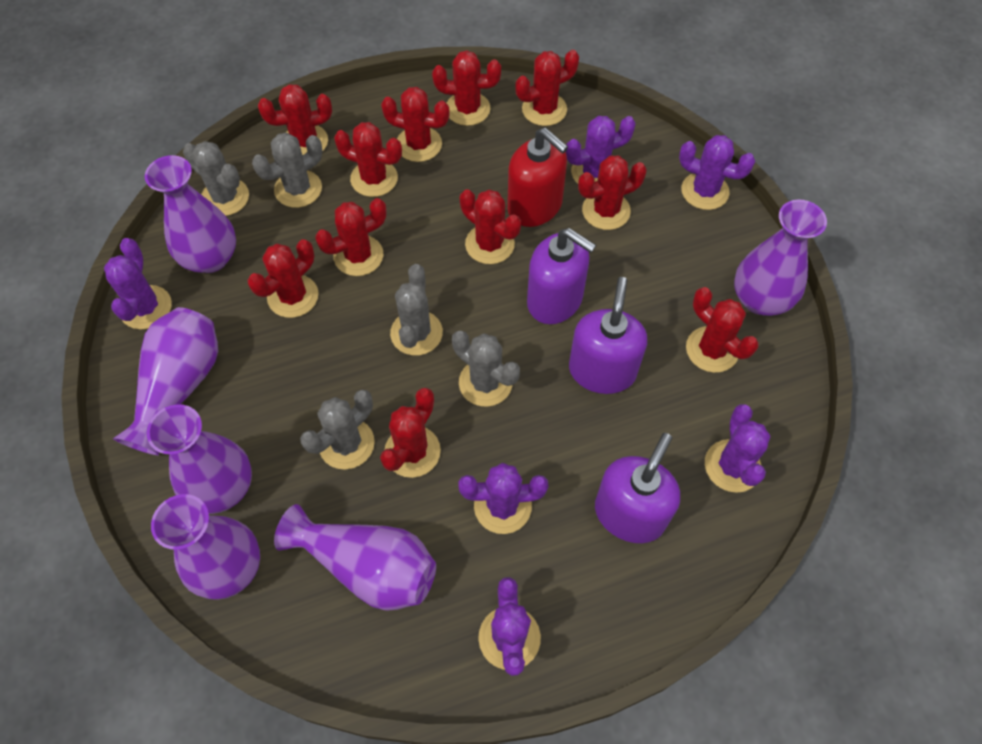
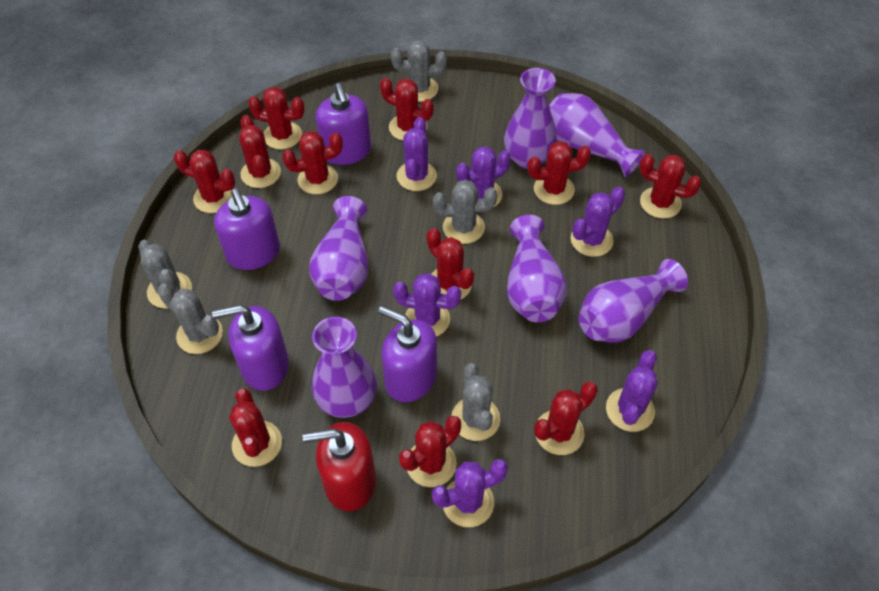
purple soap dispenser: [527,228,596,324] [569,277,647,394] [595,433,680,543] = 3 -> [212,305,289,391] [214,188,280,270] [316,83,371,165] [378,306,437,402] = 4

